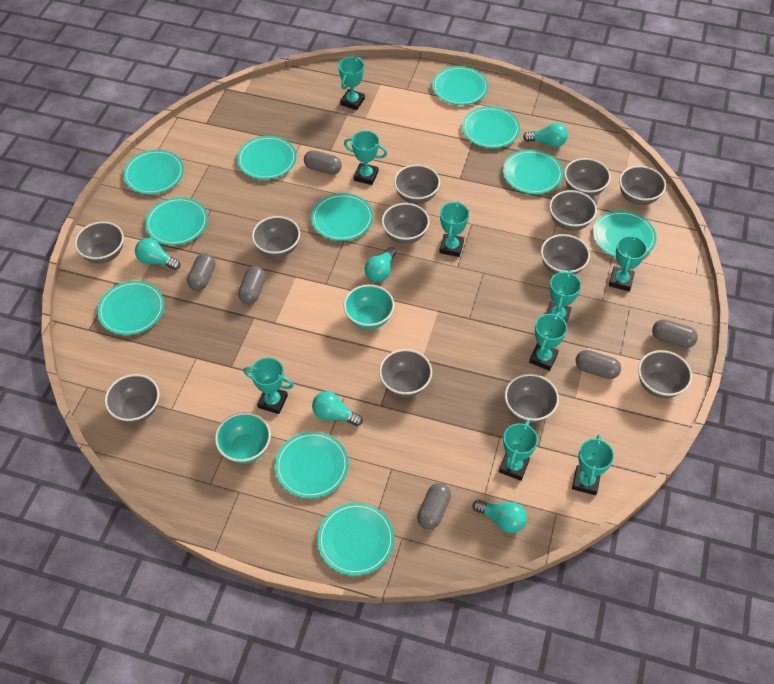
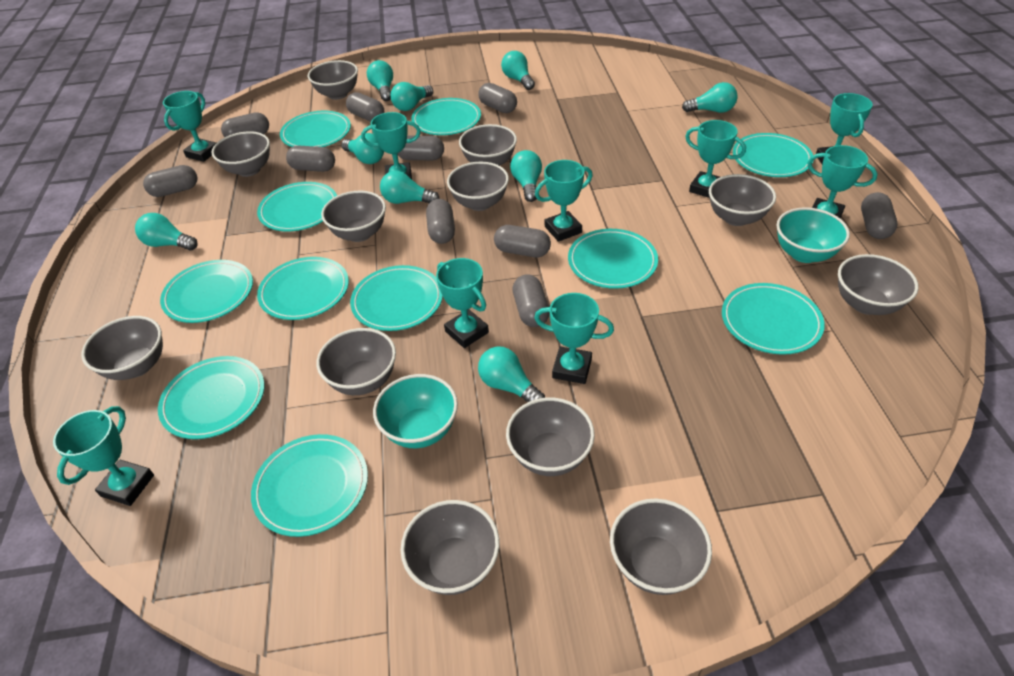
grey capsule: [187,253,216,291] [238,266,266,304] [304,150,342,175] [417,483,451,530] [576,350,621,379] [652,319,698,348] = 6 -> [143,165,197,197] [221,112,269,137] [286,146,335,172] [346,92,384,122] [397,136,444,160] [426,199,455,244] [478,83,517,113] [494,225,551,257] [512,274,550,327] [861,192,897,239] = 10
turquoise light bulb: [135,238,180,270] [312,391,363,426] [365,247,396,282] [473,500,527,533] [523,123,568,147] = 5 -> [135,213,198,250] [341,133,384,164] [367,60,393,101] [380,171,440,204] [391,82,433,111] [478,346,545,402] [501,51,535,90] [510,150,542,202] [682,82,738,113] = 9

